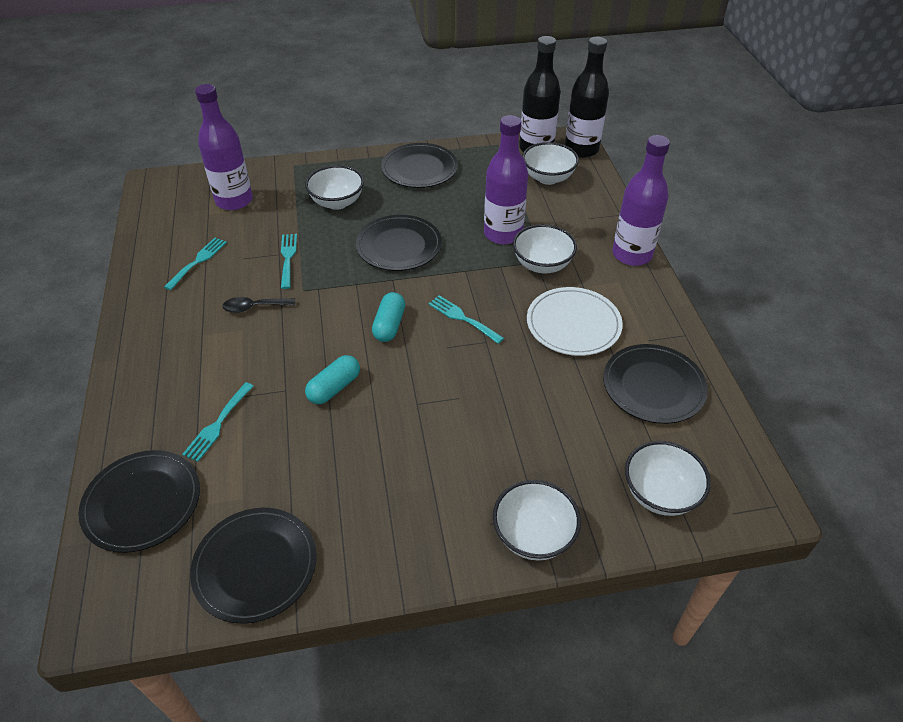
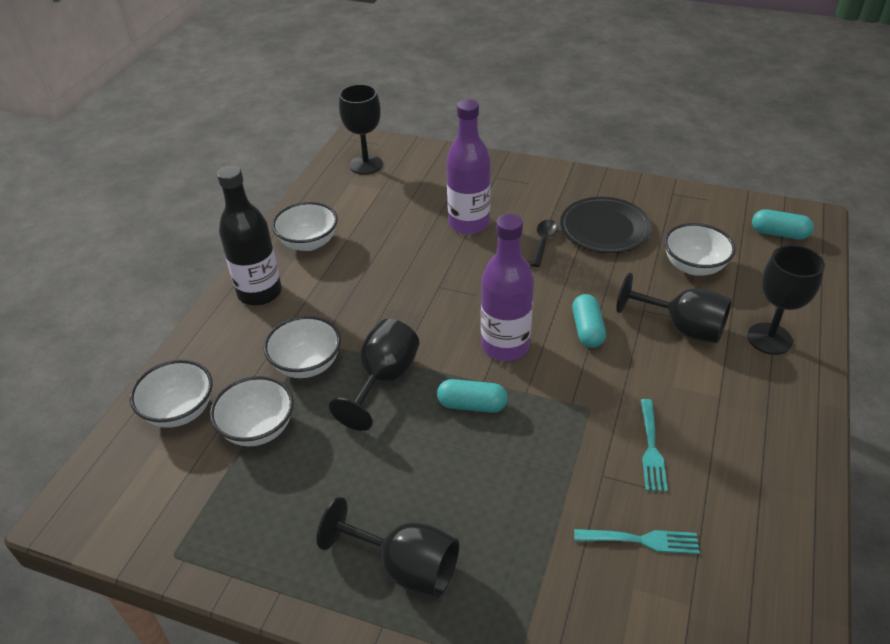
black bottle: [519,36,561,152] [565,37,609,158] = 2 -> [217,165,282,306] = 1
black goblet: none = 0 -> [317,497,459,598] [329,319,420,431] [339,84,383,175] [616,272,732,343] [747,245,825,355] = 5
black plate: [78,450,200,553] [190,508,316,624] [356,215,442,271] [381,143,458,188] [603,344,708,424] = 5 -> [560,197,652,253] = 1
purple bottle: [195,84,253,210] [484,115,528,244] [612,135,670,266] = 3 -> [446,99,491,234] [481,214,534,361] = 2
turquoise capsule: [305,355,360,404] [372,292,405,342] = 2 -> [437,379,508,413] [572,294,606,348] [752,209,814,240] = 3
turquoise fork: [164,238,227,290] [182,382,254,462] [281,234,297,289] [428,295,504,344] = 4 -> [574,529,700,554] [640,399,668,492] = 2
white plate: [527,287,623,356] = 1 -> none = 0

